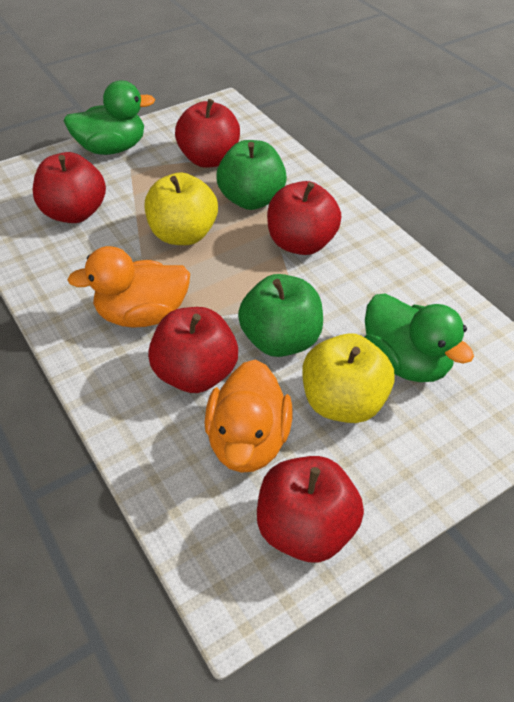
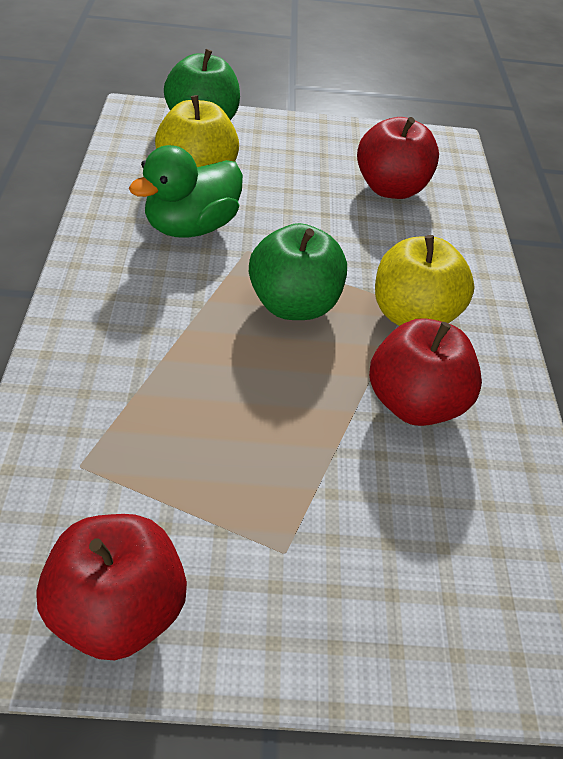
green duck: [64,80,155,155] [364,294,474,382] = 2 -> [129,145,243,238] = 1
orange duck: [67,246,190,328] [205,360,293,473] = 2 -> none = 0
red apple: [33,152,106,223] [148,307,238,393] [175,99,240,168] [257,456,364,562] [267,181,341,255] = 5 -> [36,514,187,660] [357,117,439,199] [369,318,482,426] = 3

